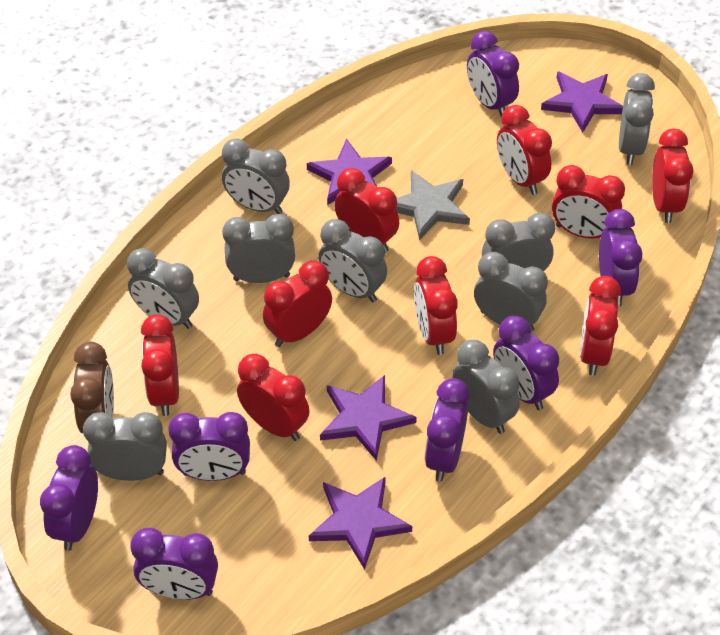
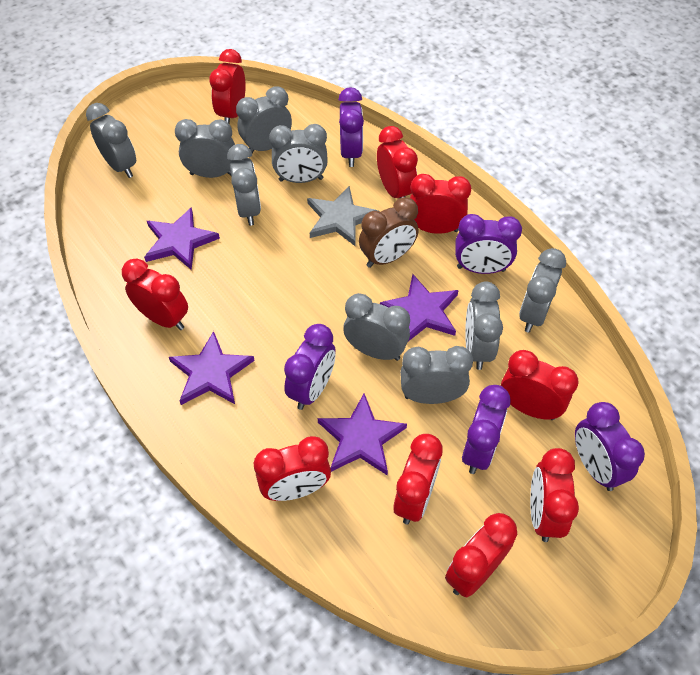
purple clock: [40,445,98,551] [130,528,218,600] [168,412,250,481] [425,378,470,481] [467,31,519,118] [493,316,559,410] [599,209,643,306] = 7 -> [284,324,336,410] [339,87,364,167] [455,214,522,274] [462,385,511,474] [575,402,645,491] = 5

